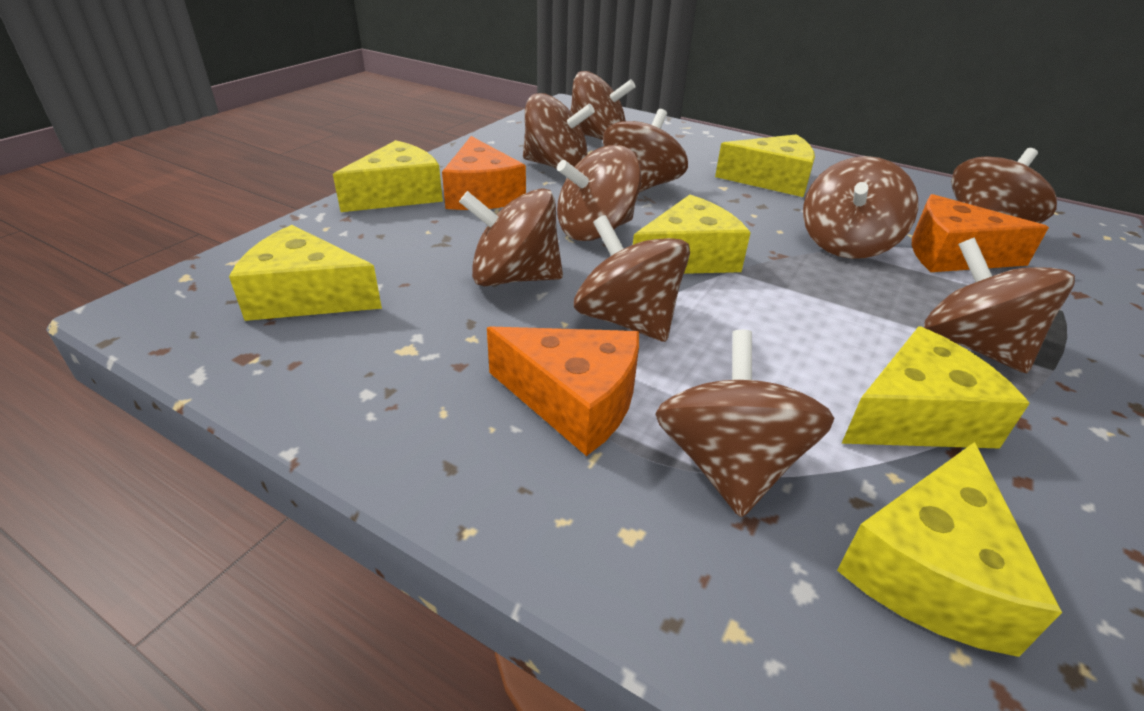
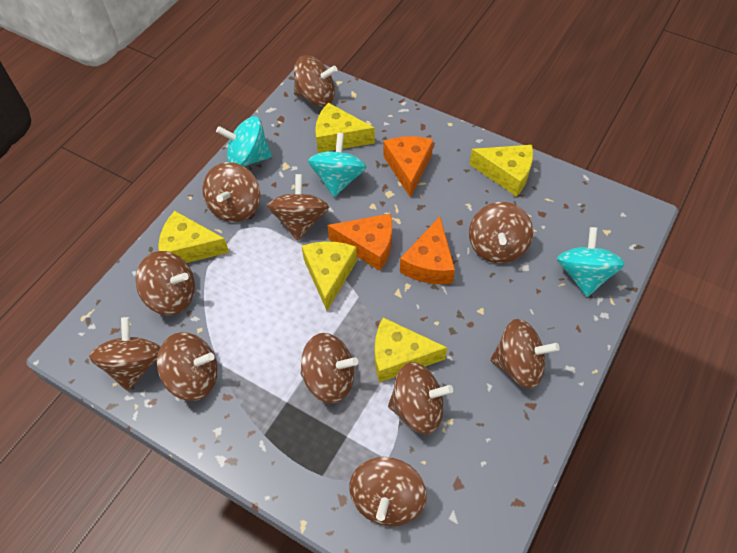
brown spinning top: [459,188,563,286] [523,93,595,169] [557,145,642,241] [570,71,636,140] [574,215,690,342] [603,109,688,192] [656,330,835,517] [803,156,918,259] [924,238,1075,373] [951,148,1057,223] = 10 -> [89,317,160,391] [136,251,195,315] [157,332,218,401] [202,162,260,222] [267,174,329,241] [294,56,337,107] [301,333,358,403] [349,457,427,526] [388,362,453,434] [469,202,533,263] [490,319,560,389] = 11
turquoise spinning top: none = 0 -> [216,116,272,167] [308,133,367,197] [557,227,625,297] = 3
yellow cheese: [229,225,382,321] [333,140,443,212] [633,195,751,274] [715,134,815,197] [837,442,1062,657] [841,326,1030,449] = 6 -> [158,211,229,263] [302,242,357,311] [315,103,375,153] [375,317,447,383] [469,145,533,197] = 5

